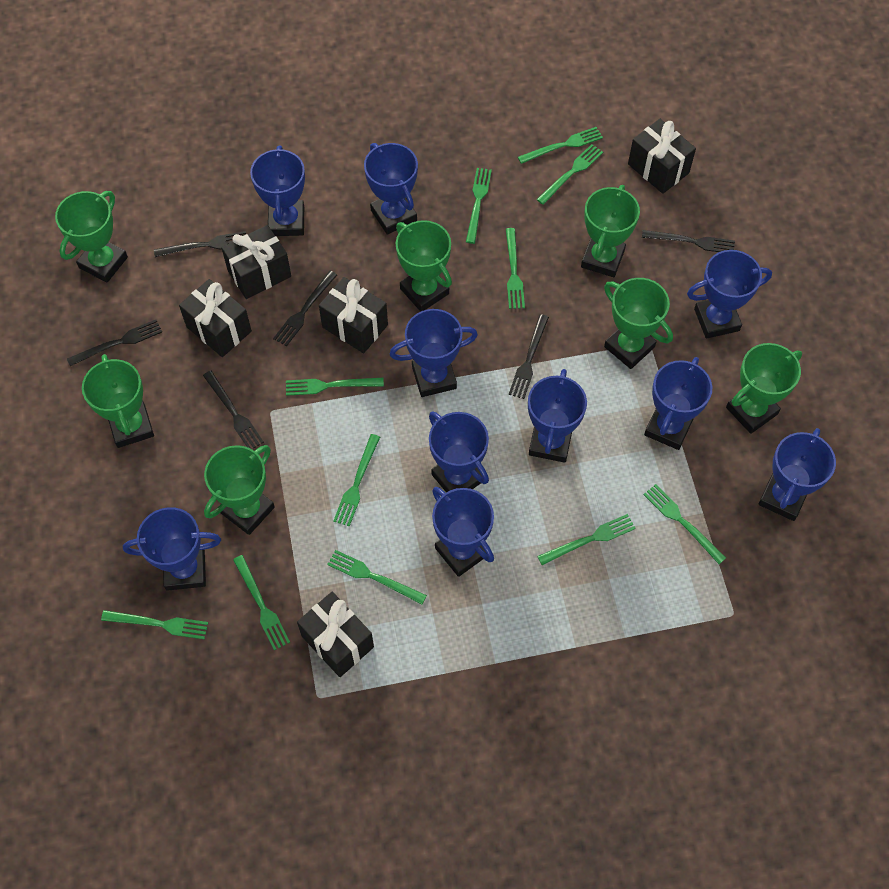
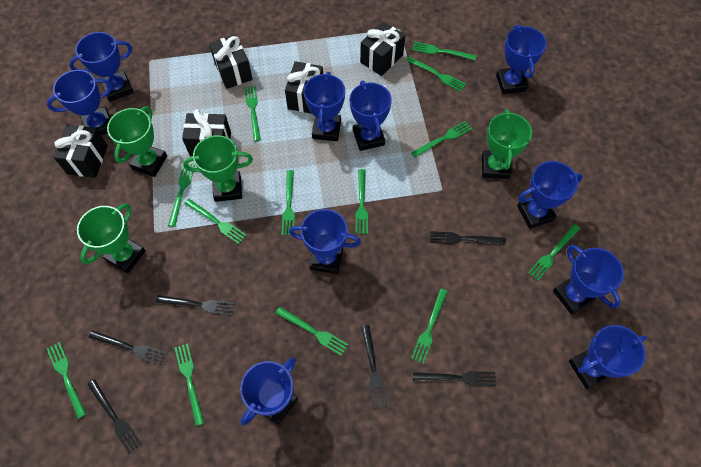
green fork: [101,610,208,639] [233,555,290,651] [286,378,384,396] [327,550,427,604] [333,434,380,527] [466,168,492,244] [506,228,525,309] [518,127,603,164] [536,144,603,205] [537,514,636,565] [643,484,726,564] = 11 -> [47,342,86,419] [168,164,195,227] [175,343,204,426] [184,199,247,244] [244,86,261,141] [276,307,348,356] [281,170,295,235] [356,169,368,234] [406,57,466,92] [411,121,472,158] [411,289,448,364] [412,42,477,60] [528,224,580,281] = 13
green trophy: [55,191,128,283] [82,354,154,448] [204,445,275,535] [396,220,452,312] [581,185,640,277] [604,278,673,369] [726,343,802,434] = 7 -> [77,204,146,274] [107,106,167,177] [183,135,253,202] [482,109,532,179] = 4

